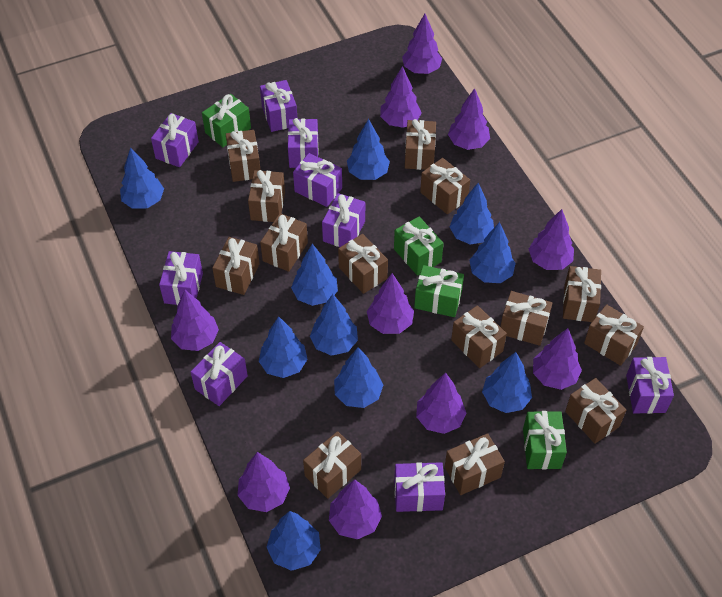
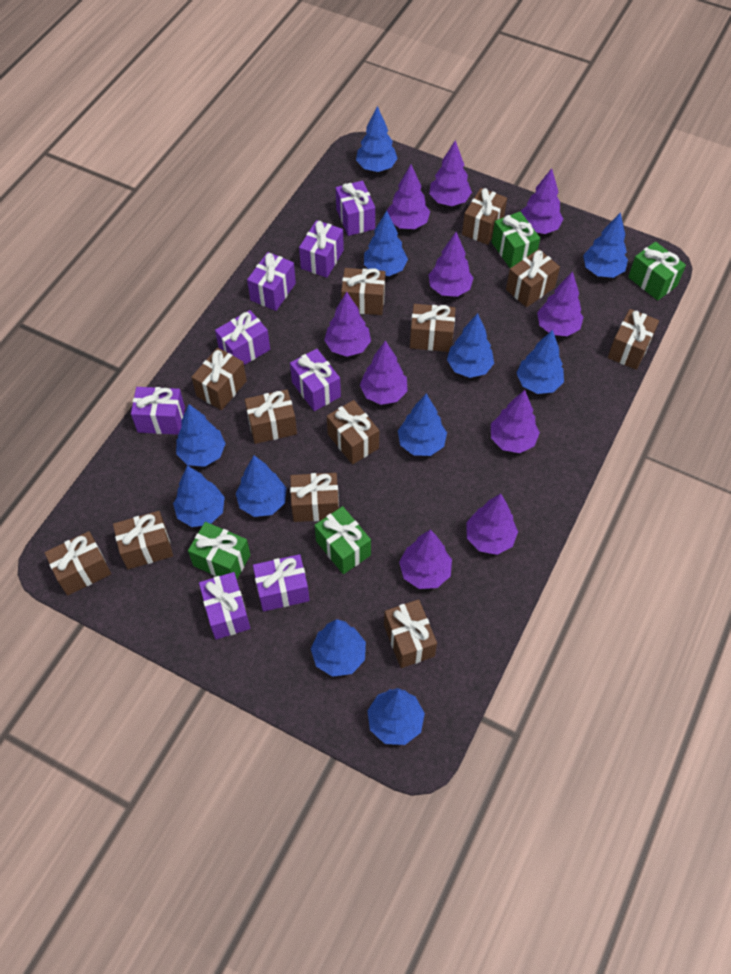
blue tree: [120,147,164,209] [259,316,307,378] [266,511,321,571] [291,244,338,306] [310,294,358,356] [334,347,383,408] [347,119,390,180] [450,183,494,245] [469,222,516,283] [482,352,532,413] = 10 -> [173,466,225,527] [176,404,226,467] [236,455,286,517] [311,619,366,677] [356,106,398,172] [364,211,408,276] [367,688,425,745] [398,394,447,456] [447,313,494,378] [517,330,564,394] [583,212,628,278] = 11
brown gift: [212,237,260,295] [226,130,261,182] [248,170,285,222] [260,213,308,272] [303,431,361,499] [338,234,388,294] [405,119,436,170] [420,158,470,214] [445,433,505,495] [451,305,507,368] [500,291,552,346] [563,266,601,322] [565,378,626,444] [584,304,644,366] = 14 -> [45,531,111,596] [113,511,173,569] [191,348,247,410] [245,389,297,444] [290,473,339,522] [327,400,379,464] [341,268,385,315] [384,599,437,668] [410,304,456,352] [462,188,507,245] [506,249,560,307] [608,309,659,370] = 12
purple gift: [151,113,199,167] [159,251,203,305] [191,342,248,406] [260,80,297,132] [288,118,319,168] [293,153,342,207] [322,193,365,247] [394,462,445,512] [626,357,674,414] = 9 -> [131,387,185,435] [199,572,250,639] [215,310,270,365] [247,252,296,311] [253,554,310,612] [290,349,341,411] [299,220,344,278] [336,181,375,236] = 8

